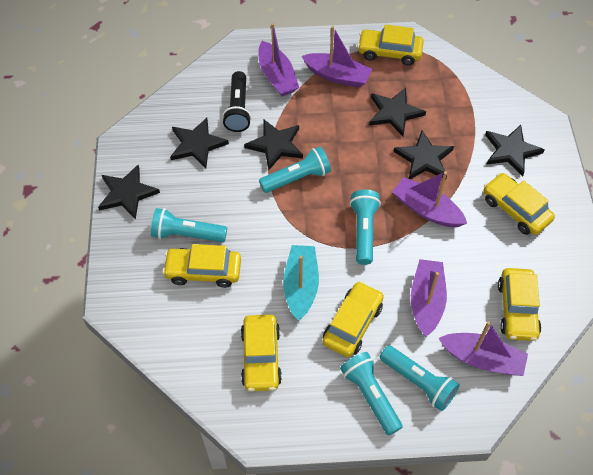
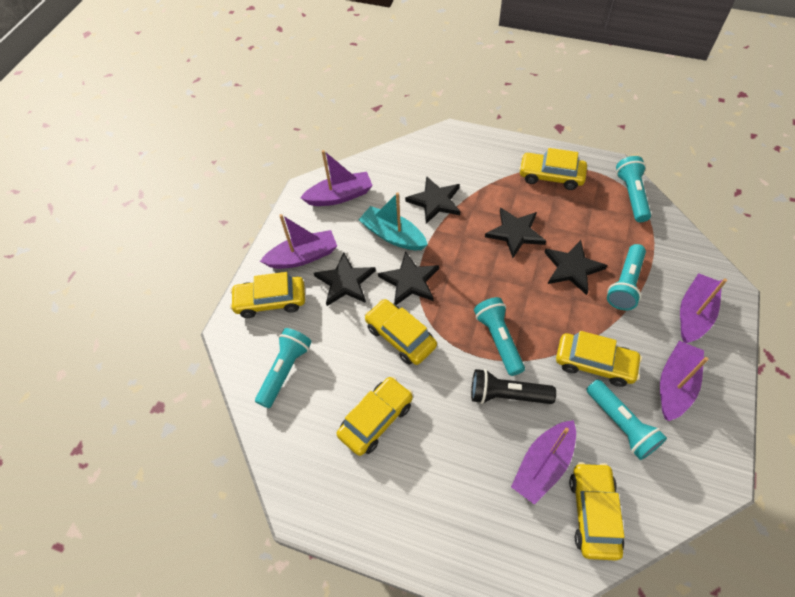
black star: [98,164,160,220] [170,118,229,168] [244,120,303,170] [369,88,426,136] [393,131,454,179] [485,125,545,176] = 6 -> [314,252,376,306] [378,251,439,305] [405,176,461,224] [485,208,546,258] [544,240,608,295] = 5

